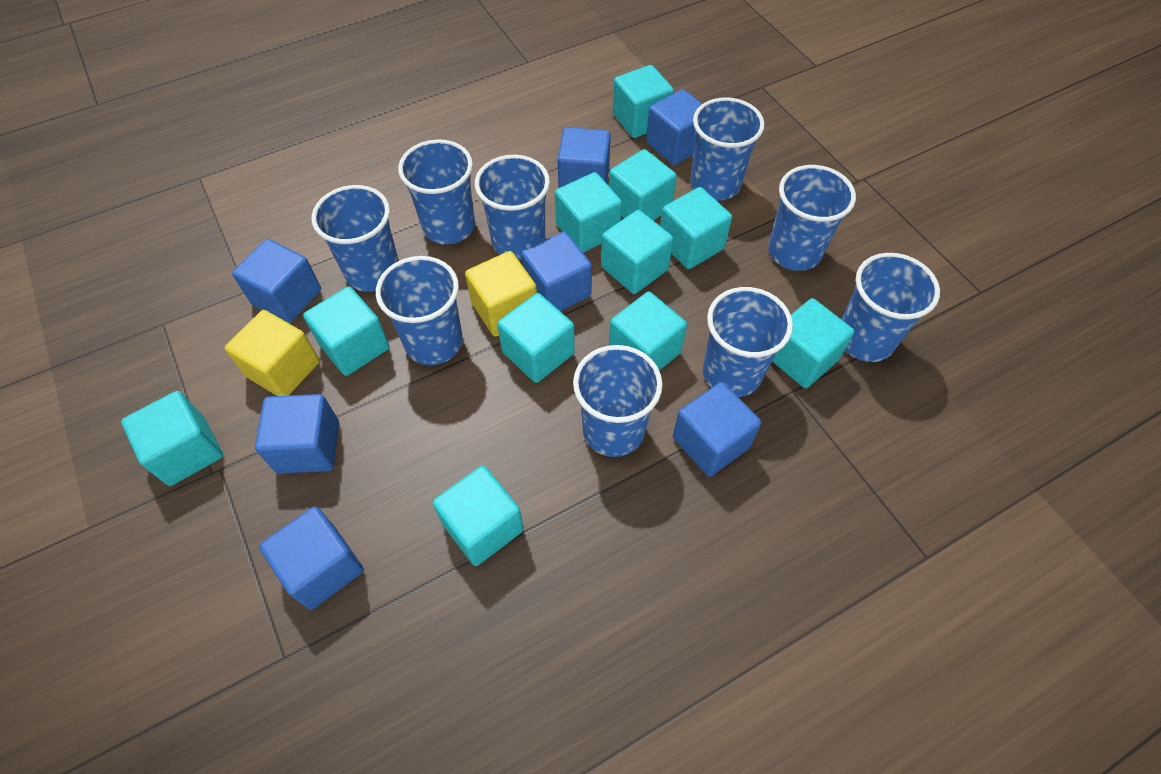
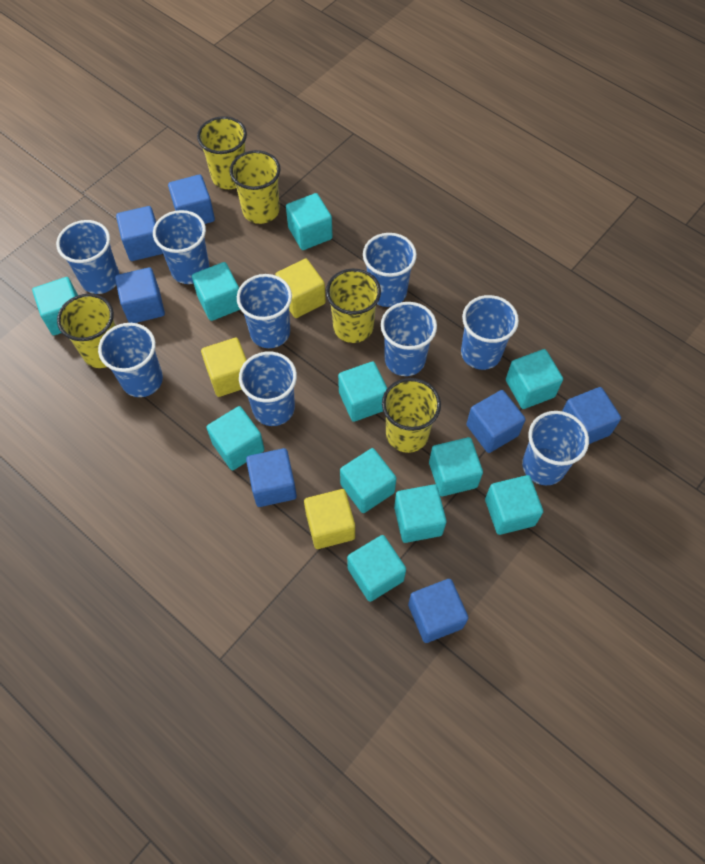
yellow cube: [225,310,320,396] [465,251,537,337] = 2 -> [201,338,247,397] [275,258,326,318] [304,489,355,549] = 3
yellow cup: none = 0 -> [57,294,116,368] [197,116,247,189] [230,150,281,224] [326,269,381,343] [382,378,441,453] = 5

